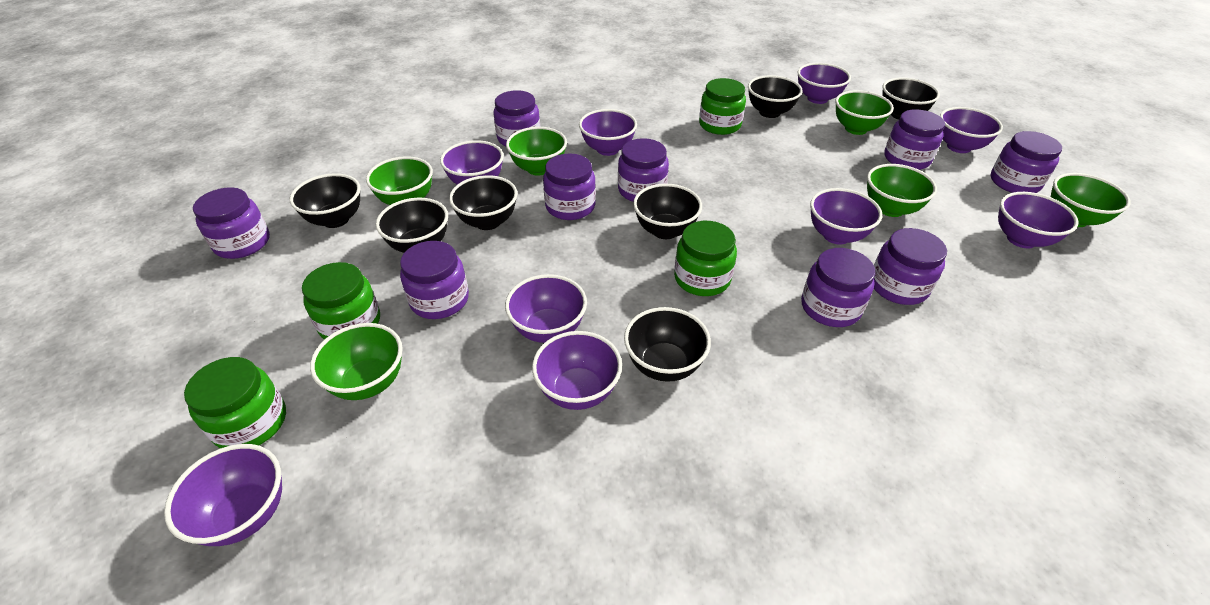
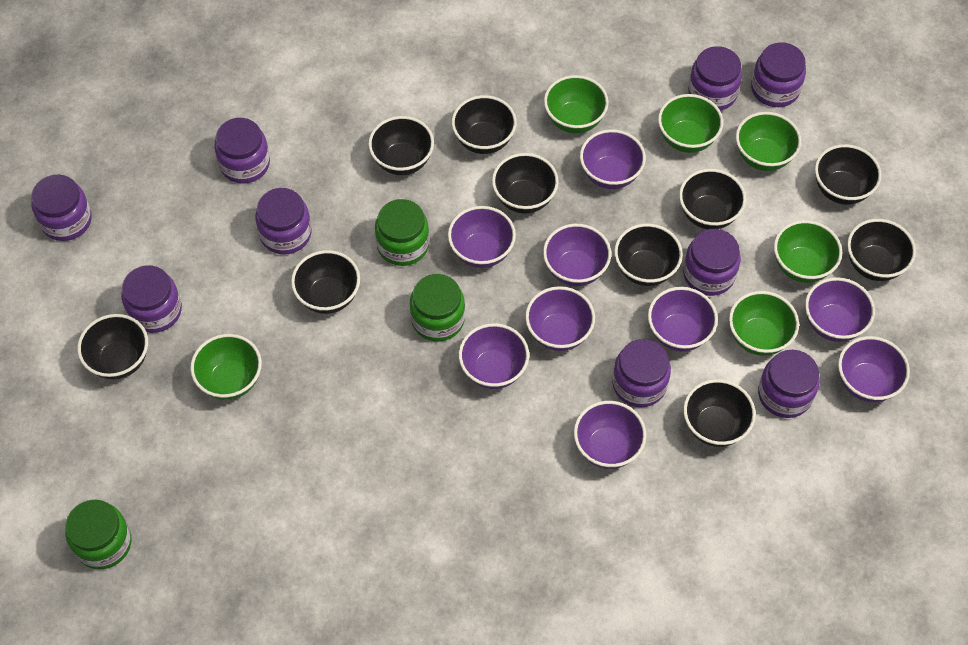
black bowl: [290,173,361,228] [376,198,448,253] [449,175,518,230] [624,307,711,382] [633,184,702,239] [748,75,803,118] [882,77,940,120] = 7 -> [77,314,148,379] [291,250,360,314] [368,116,434,175] [452,95,517,154] [492,153,559,214] [614,224,683,286] [679,169,746,229] [683,379,756,447] [815,144,882,205] [847,219,916,281] = 10
green jar: [184,357,286,448] [302,262,380,340] [674,221,737,296] [699,78,746,135] = 4 -> [65,499,132,569] [375,199,429,266] [410,274,465,342] = 3

